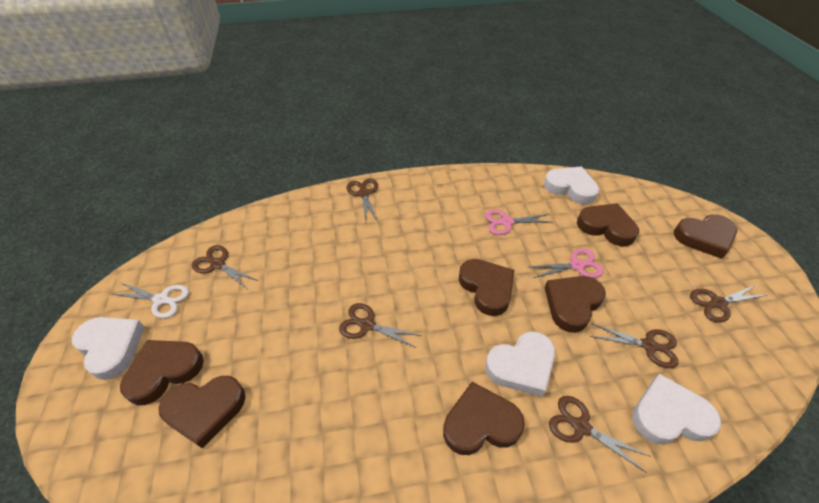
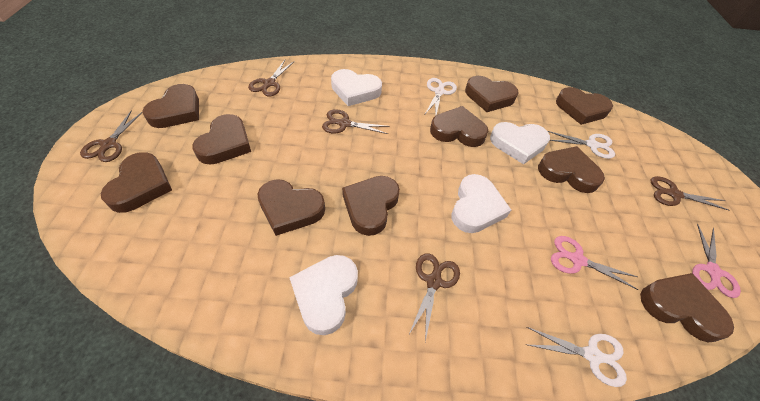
brown heart: [120,340,204,405] [159,376,246,448] [443,382,525,455] [459,259,514,316] [545,276,606,333] [577,203,639,246] [674,214,737,259] = 7 -> [101,152,172,213] [142,84,199,128] [193,114,251,165] [257,179,325,236] [342,176,400,236] [430,106,488,147] [465,76,519,112] [538,146,605,193] [556,87,613,125] [640,273,734,342] = 10
brown scissors: [192,245,258,289] [339,303,422,348] [347,178,378,223] [549,396,651,473] [590,323,678,368] [690,285,767,323] = 6 -> [80,111,143,162] [248,60,295,96] [322,109,390,134] [408,253,460,342] [650,176,730,211] = 5
white scissors: [112,283,189,318] = 1 -> [425,78,457,116] [527,327,627,387] [548,131,615,159] = 3

